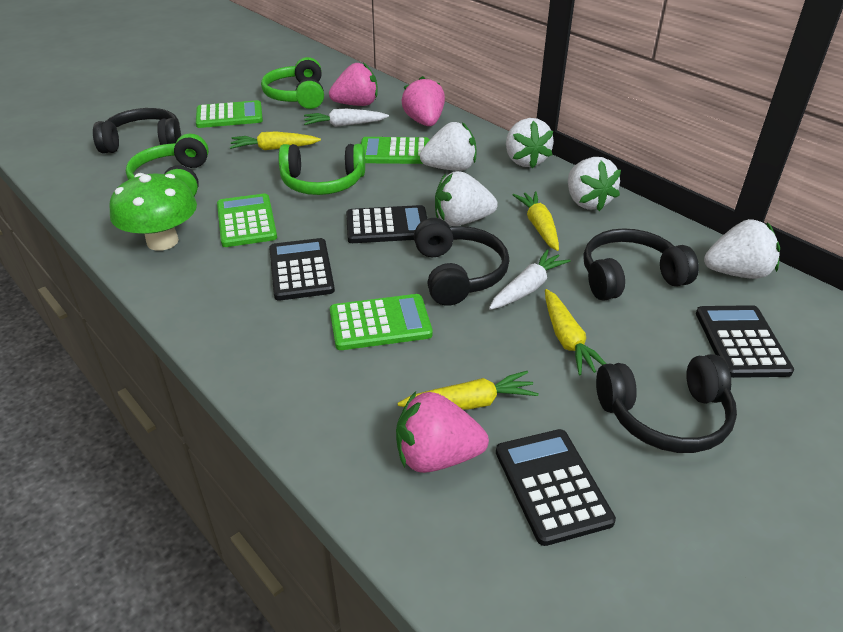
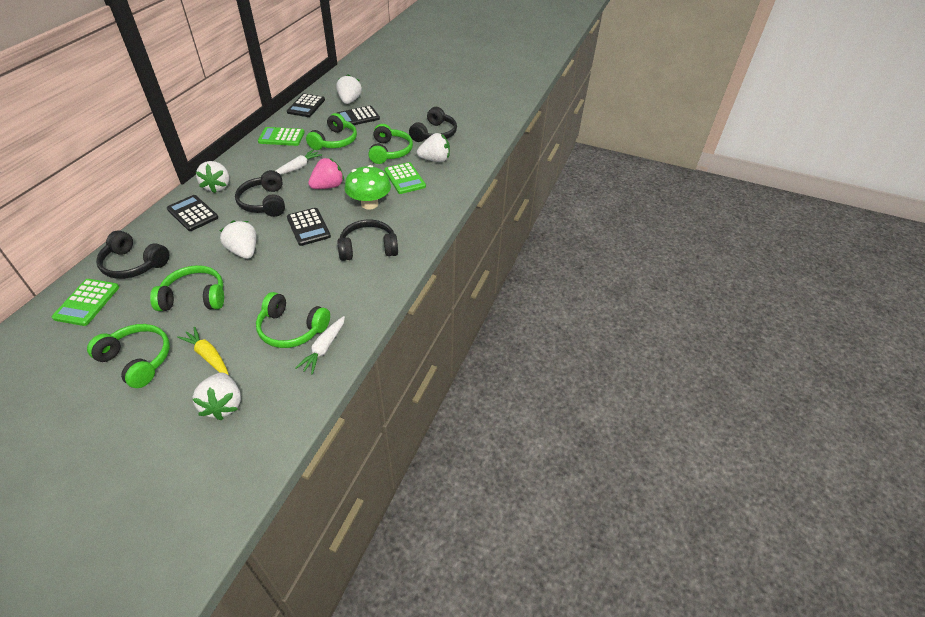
green calculator: [196,100,263,128] [217,193,277,247] [330,294,433,350] [361,137,430,164] = 4 -> [52,279,119,326] [258,127,305,146] [384,162,426,194] = 3
green headphones: [126,134,209,196] [261,57,324,109] [279,144,365,195] = 3 -> [87,324,170,388] [150,265,224,311] [256,292,330,348] [306,113,357,150] [368,124,413,164] = 5
pink strawberry: [329,62,378,106] [396,391,489,473] [401,76,445,126] = 3 -> [308,158,344,189] = 1
yellow carrot: [230,132,321,150] [397,371,539,410] [513,191,559,251] [545,289,606,375] = 4 -> [177,327,229,375] = 1

